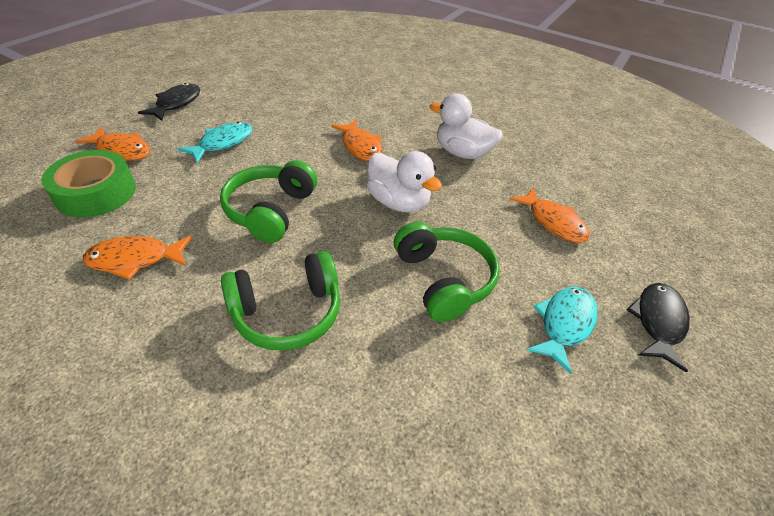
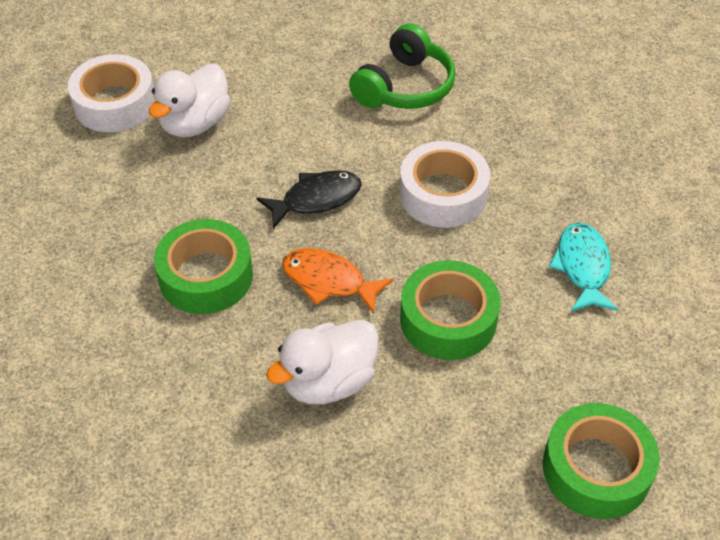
black fish: [138,83,200,121] [626,283,690,373] = 2 -> [257,170,362,229] = 1
green headphones: [220,160,317,243] [221,251,340,351] [394,222,500,322] = 3 -> [349,23,456,109] = 1
green tape: [41,150,136,218] = 1 -> [154,219,253,314] [400,260,501,360] [543,403,660,519] = 3
orange fish: [75,126,150,161] [83,236,192,280] [331,120,382,161] [509,187,590,243] = 4 -> [282,248,393,314] = 1
turquoise fish: [178,122,252,163] [527,286,598,374] = 2 -> [549,223,618,311] = 1
white tape: none = 0 -> [68,54,155,132] [399,141,490,228] = 2

